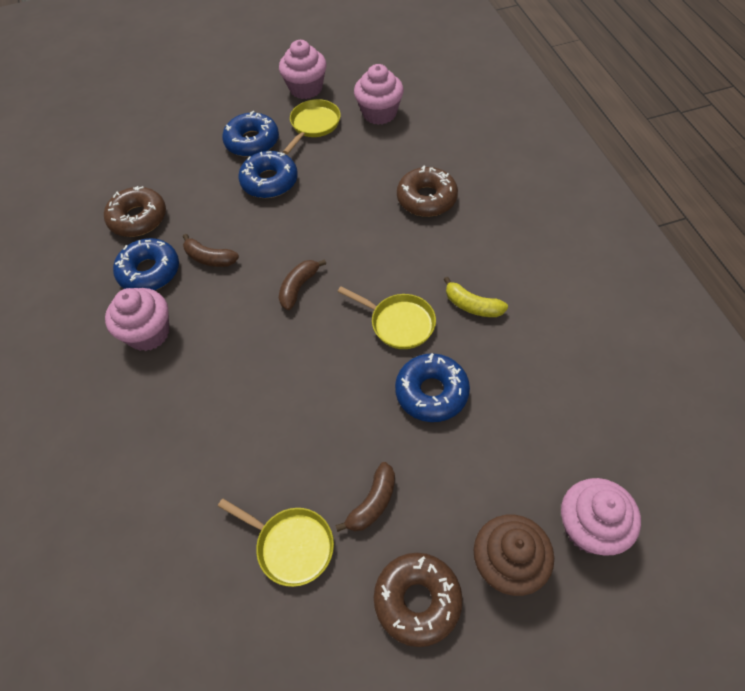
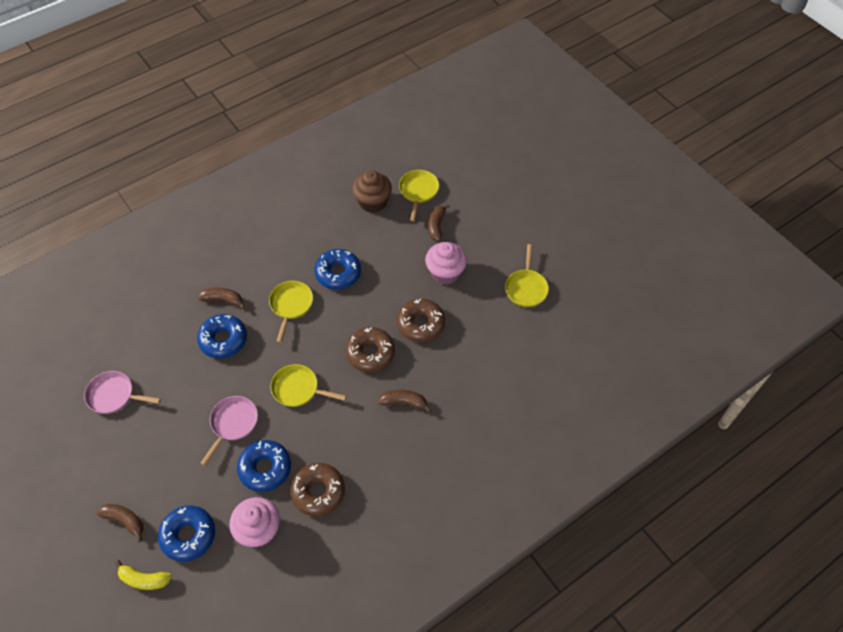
brown banana: [183,234,239,267] [279,259,326,310] [335,462,395,532] = 3 -> [97,504,143,542] [198,287,246,309] [378,390,431,413] [428,204,449,241] = 4
pink cupcake: [105,288,169,351] [279,40,327,99] [354,64,404,125] [561,478,641,556] = 4 -> [229,497,280,547] [425,242,467,285] = 2
pink pan: none = 0 -> [84,371,161,414] [200,396,258,466] = 2
yellow pan: [218,499,334,587] [283,99,341,154] [337,286,436,349] = 3 -> [269,281,313,343] [270,364,347,407] [399,170,439,221] [505,244,549,307] = 4

